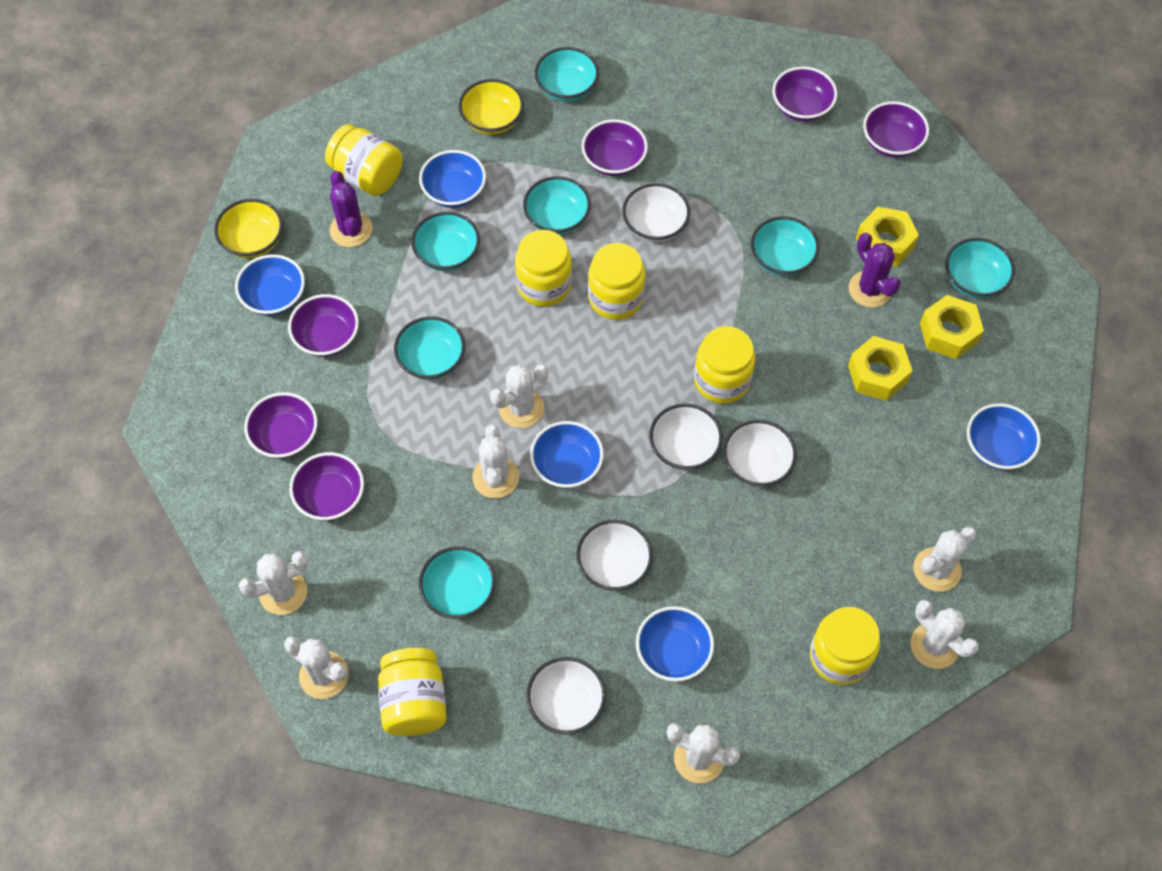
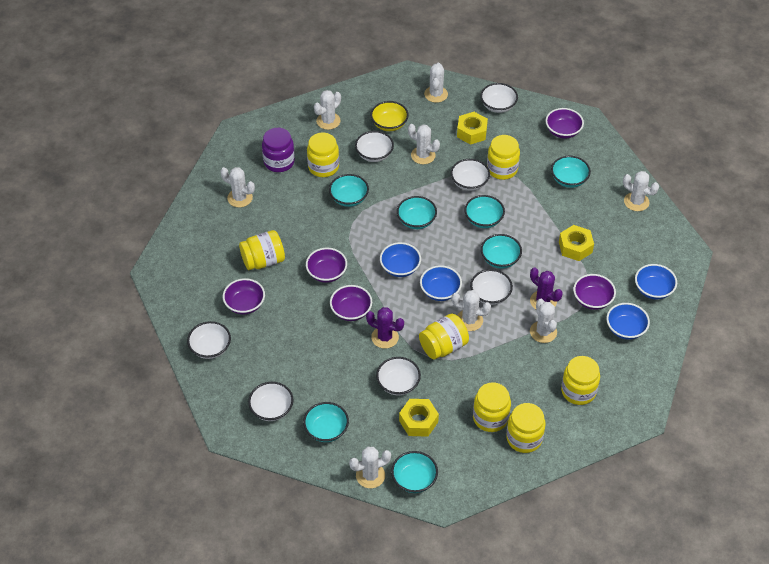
blue bowl: [235,254,305,316] [419,150,486,208] [530,421,604,488] [636,606,714,682] [967,403,1041,470] = 5 -> [380,242,421,277] [420,265,462,301] [606,303,650,340] [635,264,677,300] = 4
purple bowl: [244,392,318,458] [288,294,359,357] [289,452,364,520] [582,119,648,176] [772,66,837,122] [863,101,929,158] = 6 -> [223,278,265,315] [306,248,347,283] [330,285,372,321] [546,108,584,138] [573,274,616,310] = 5
purple jar: none = 0 -> [262,128,295,172] = 1
white bowl: [526,657,606,734] [576,520,653,591] [622,183,690,242] [649,404,723,470] [723,420,797,487] = 5 -> [187,321,231,359] [248,382,293,421] [355,131,394,162] [376,357,421,396] [451,159,490,191] [470,269,513,305] [480,83,518,113] = 7
white cactus: [239,551,308,615] [284,636,349,699] [472,425,519,498] [490,364,548,428] [666,723,741,784] [910,600,979,669] [913,527,976,592] = 7 -> [220,167,255,207] [314,90,341,130] [349,447,391,488] [408,124,440,164] [424,63,448,103] [451,290,491,331] [530,299,557,343] [623,171,659,211] = 8
yellow bowl: [214,199,283,258] [459,79,524,135] = 2 -> [370,101,409,131] = 1
yellow jar: [325,124,403,196] [378,648,447,736] [515,230,572,307] [588,243,645,320] [694,326,755,404] [810,607,880,685] = 6 -> [239,230,285,270] [307,133,339,177] [419,314,469,359] [473,382,511,432] [487,135,520,180] [506,403,546,453] [561,356,600,405] = 7

